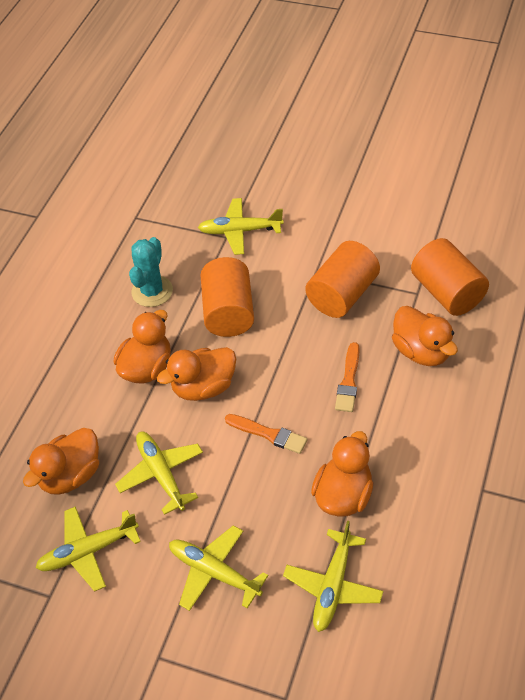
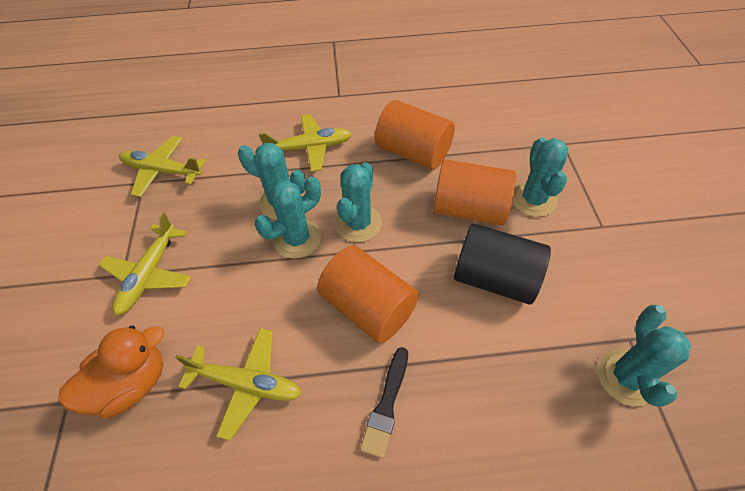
black brush: none = 0 -> [360,347,408,458] = 1
black cylinder: none = 0 -> [454,223,551,305] = 1
orange brush: [225,414,308,454] [335,342,360,412] = 2 -> none = 0
orange duck: [23,428,99,495] [114,310,171,384] [157,347,236,401] [311,431,373,517] [392,306,458,366] = 5 -> [58,326,164,419] = 1
turquoise cactus: [129,237,173,307] = 1 -> [238,143,306,220] [255,177,321,259] [335,162,382,242] [512,137,568,217] [598,305,691,407] = 5
yellow plane: [35,506,141,592] [115,432,203,515] [169,525,268,611] [198,198,284,255] [283,521,383,632] = 5 -> [99,213,191,316] [119,136,206,197] [175,328,302,441] [259,114,352,172] = 4

